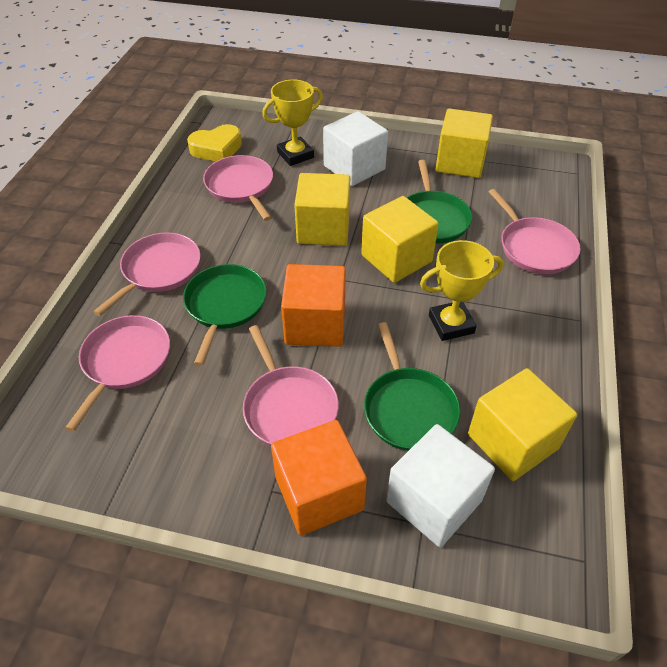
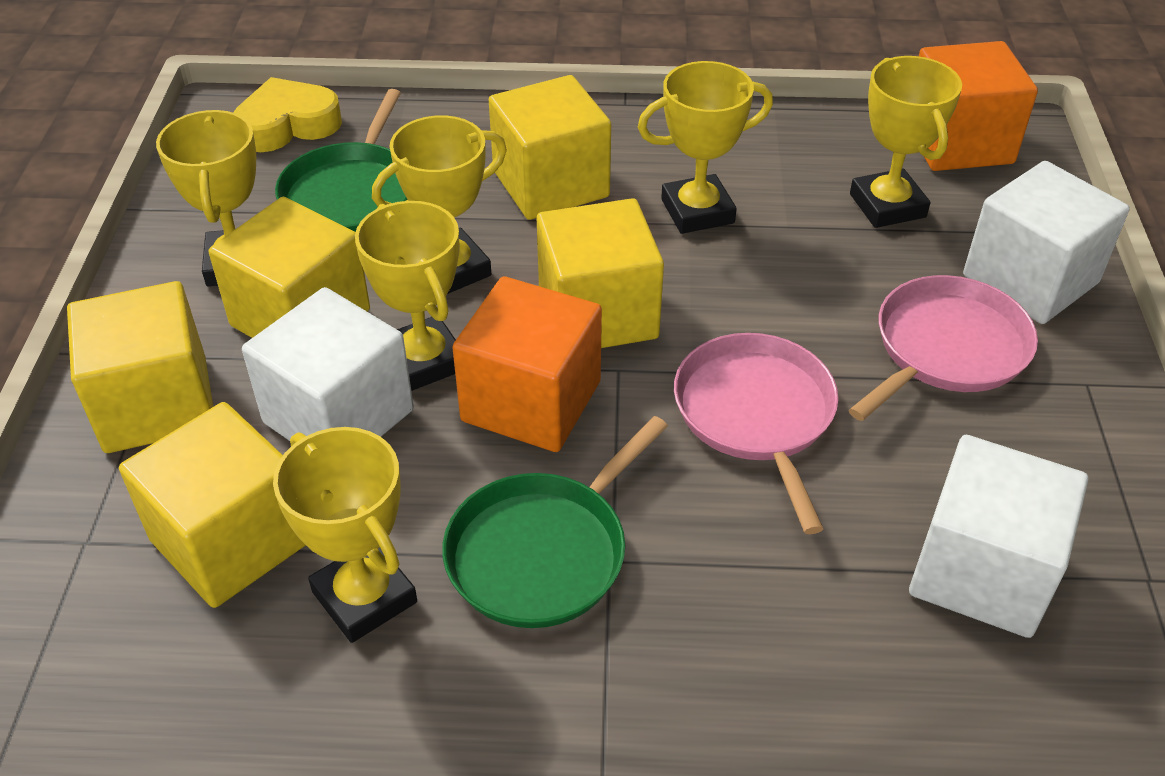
green pan: [183,264,267,366] [364,322,461,451] [407,160,472,243] = 3 -> [275,89,408,232] [442,416,668,628] = 2
pink pan: [65,315,170,432] [93,233,201,316] [203,155,273,221] [243,325,339,446] [488,189,581,274] = 5 -> [674,333,838,534] [849,275,1038,421] = 2
white cube: [323,111,388,186] [386,424,495,547] = 2 -> [242,287,414,441] [909,435,1088,638] [963,161,1130,324] = 3
yellow cube: [294,173,350,246] [361,196,439,283] [436,109,493,178] [468,368,577,481] = 4 -> [67,281,213,453] [119,402,306,608] [209,197,370,338] [489,75,611,220] [537,198,664,348] = 5
yellow trophy: [262,80,323,166] [420,240,504,341] = 2 -> [156,110,256,286] [273,427,417,643] [355,201,459,391] [372,115,507,294] [638,61,773,234] [850,56,962,228] = 6

